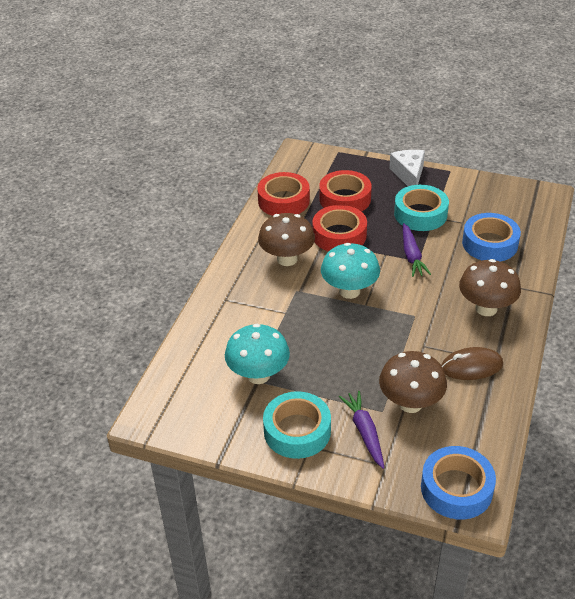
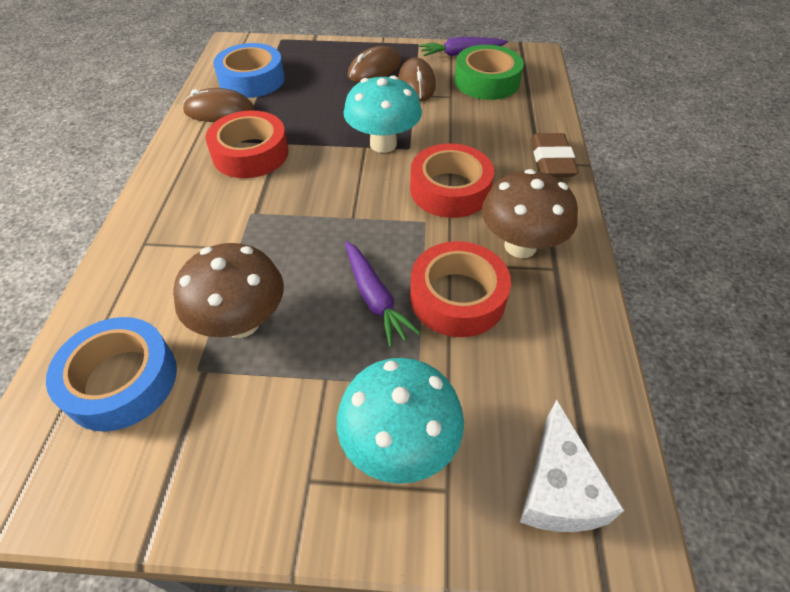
brown eraser: none = 0 -> [531,133,579,177] = 1
brown mouse: [441,347,503,380] = 1 -> [183,88,254,122] [348,46,401,82] [398,58,436,102] = 3
brown mushroom: [258,213,315,266] [379,351,447,413] [459,259,521,316] = 3 -> [173,243,284,338] [482,169,578,258] = 2
green tape: none = 0 -> [454,45,524,100] = 1
turquoise tape: [263,391,331,459] [394,185,449,231] = 2 -> none = 0

